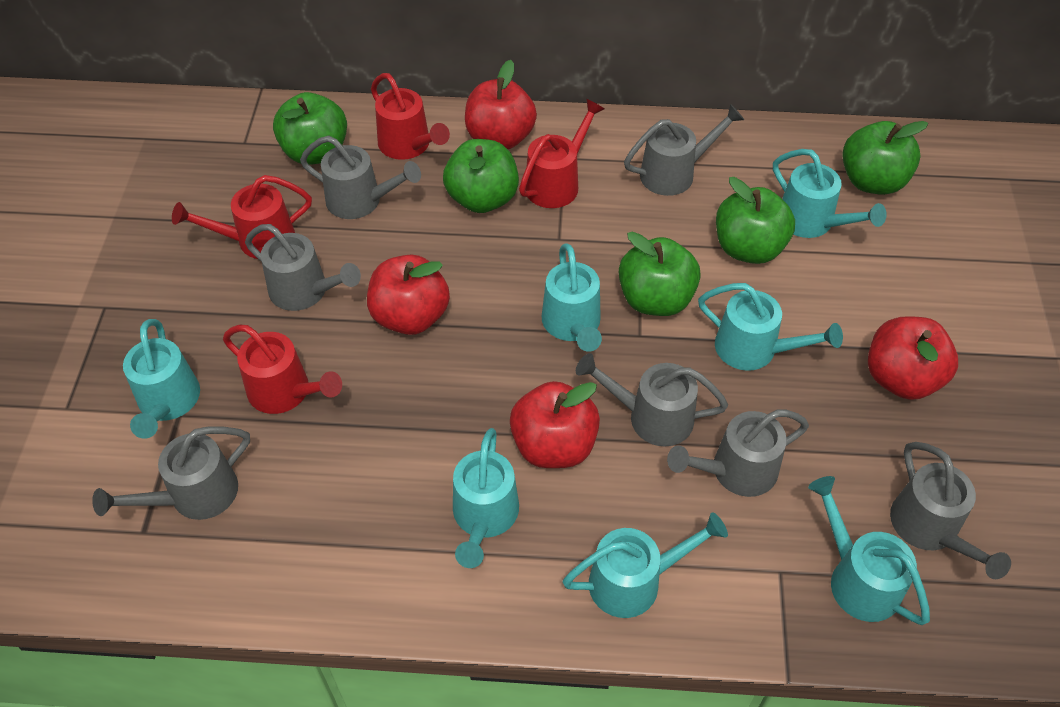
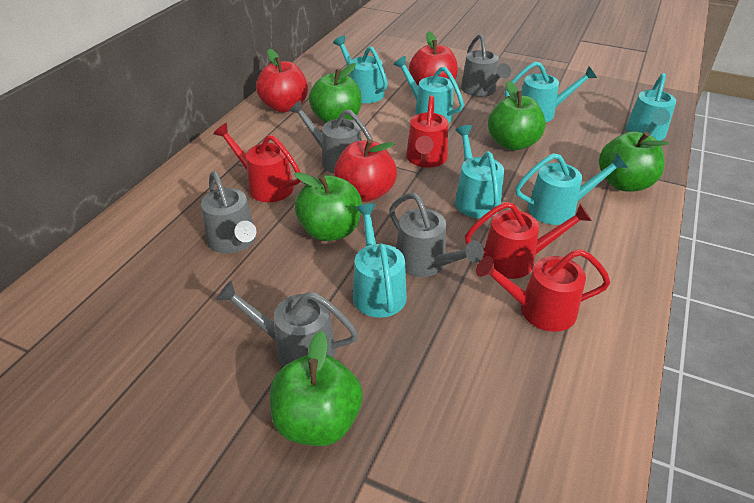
grey watering can: [92,427,250,520] [245,224,361,311] [300,136,421,219] [576,353,728,446] [624,104,744,196] [667,409,809,497] [890,442,1011,579] = 7 -> [201,171,256,254] [216,281,358,367] [289,100,373,173] [389,193,484,277] [461,34,511,97] = 5
red apple: [367,255,450,335] [465,60,537,149] [510,381,600,468] [868,316,958,400] = 4 -> [256,49,308,112] [334,139,397,202] [409,31,458,87] = 3

